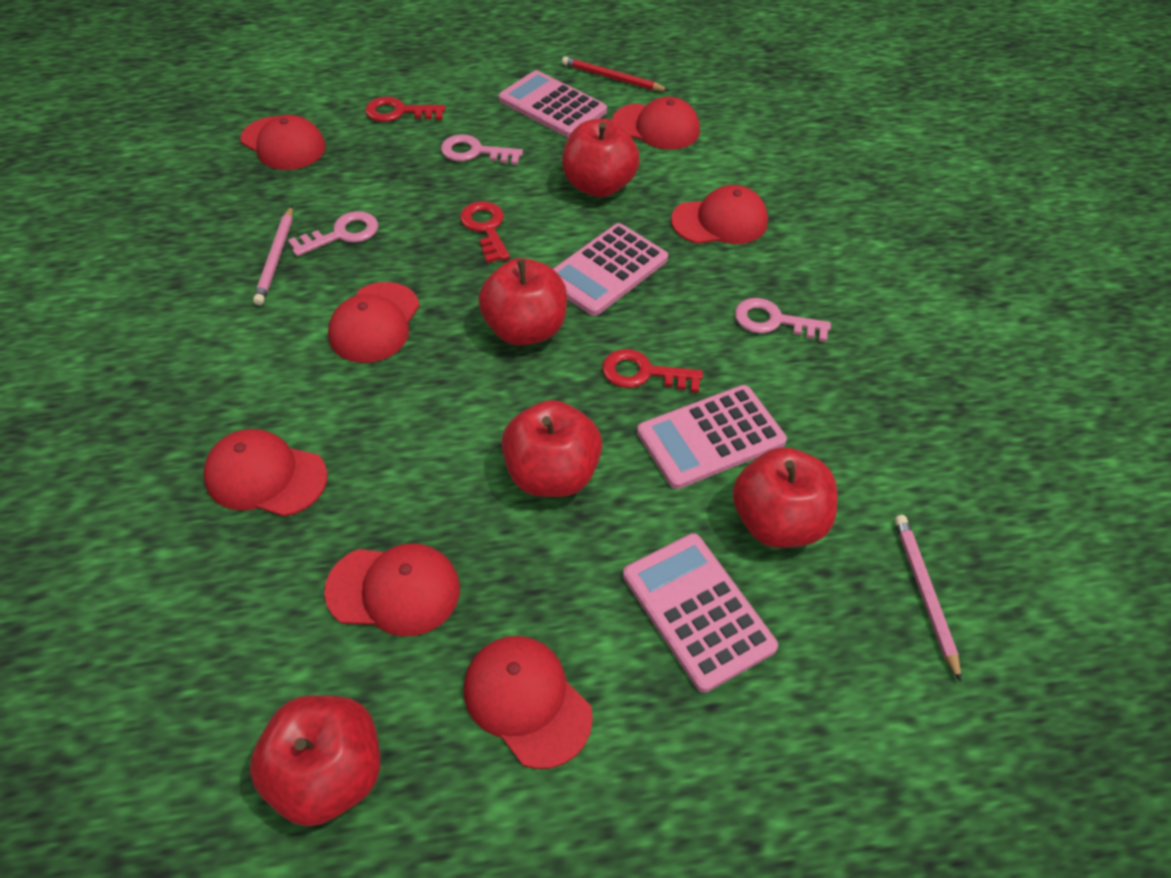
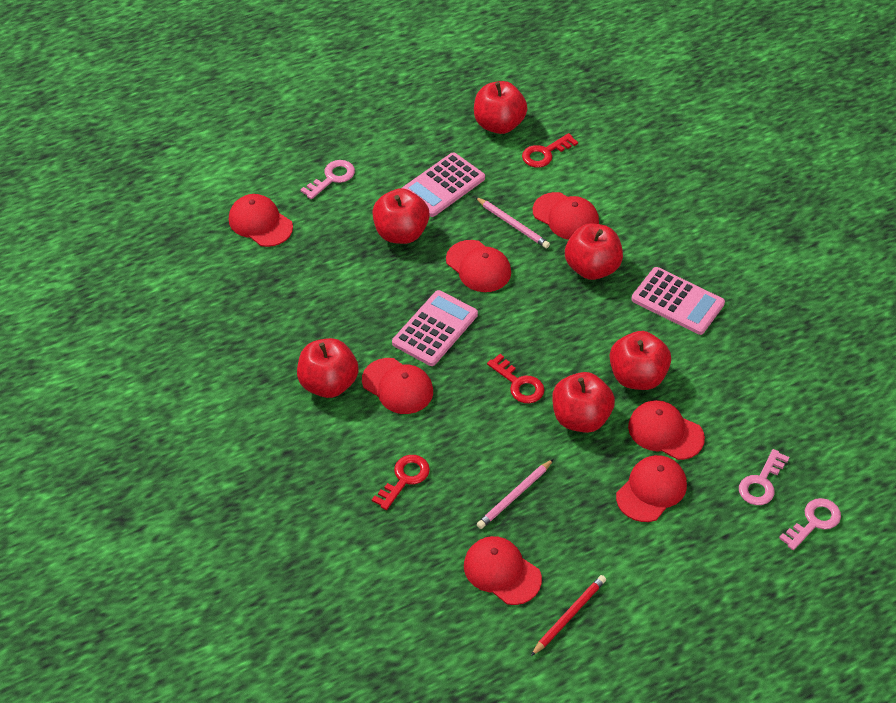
pink calculator: [498,70,607,138] [553,223,668,316] [623,533,778,693] [637,385,787,489] = 4 -> [392,290,478,366] [402,153,485,217] [631,267,725,335] = 3
red apple: [249,695,380,826] [478,258,567,345] [501,400,602,497] [562,119,640,197] [733,447,838,548] = 5 -> [297,338,358,398] [372,188,430,244] [474,81,527,134] [552,372,615,433] [565,223,623,280] [610,331,671,390] = 6

